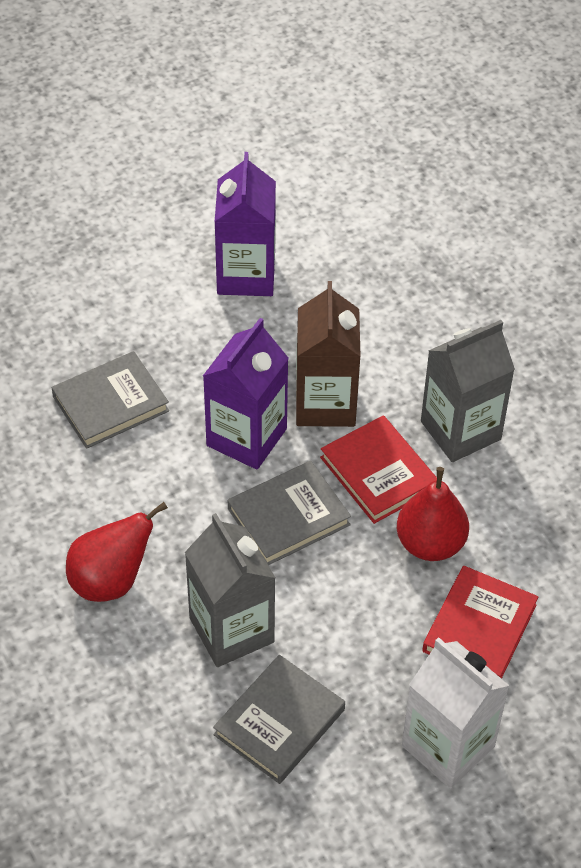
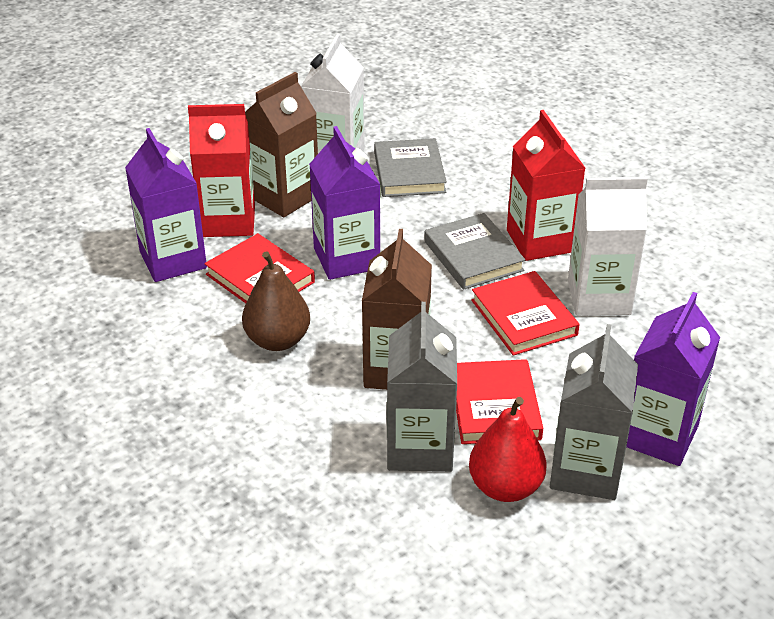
brown carton: [296,281,361,427] = 1 -> [245,72,318,217] [362,229,432,390] = 2
brown pear: none = 0 -> [242,251,310,351] = 1
grey book: [52,351,169,449] [213,655,345,784] [228,461,351,565] = 3 -> [374,138,447,197] [424,213,525,290] = 2
purple carton: [203,318,289,469] [215,152,276,296] = 2 -> [125,128,207,282] [309,126,380,280] [626,292,720,466] = 3
red book: [320,415,437,524] [422,566,538,679] = 2 -> [204,233,315,303] [456,359,543,444] [471,271,580,356] = 3
red carton: none = 0 -> [188,104,255,237] [507,110,585,261] = 2
red pear: [66,502,168,602] [397,467,469,561] = 2 -> [469,397,547,502] = 1
white carton: [402,637,510,789] = 1 -> [301,33,365,153] [568,177,648,316] = 2

